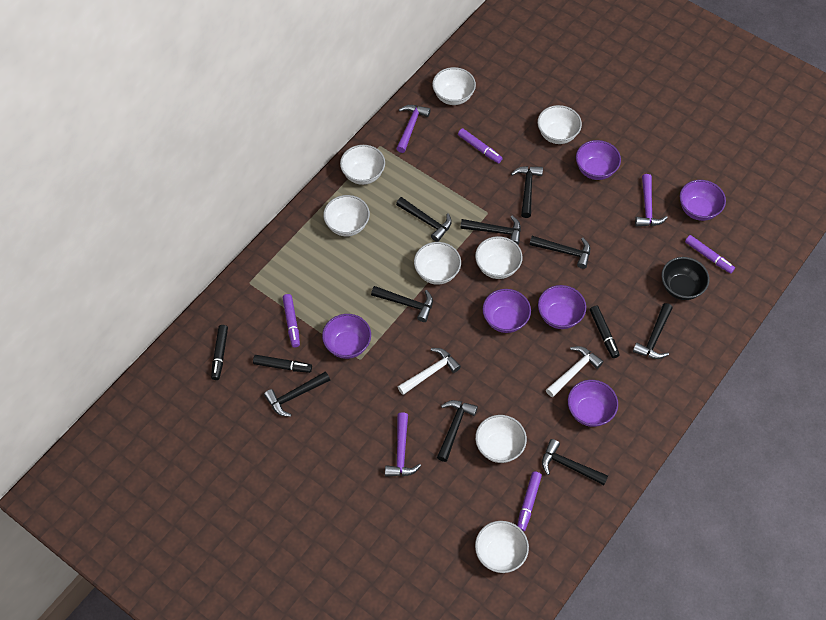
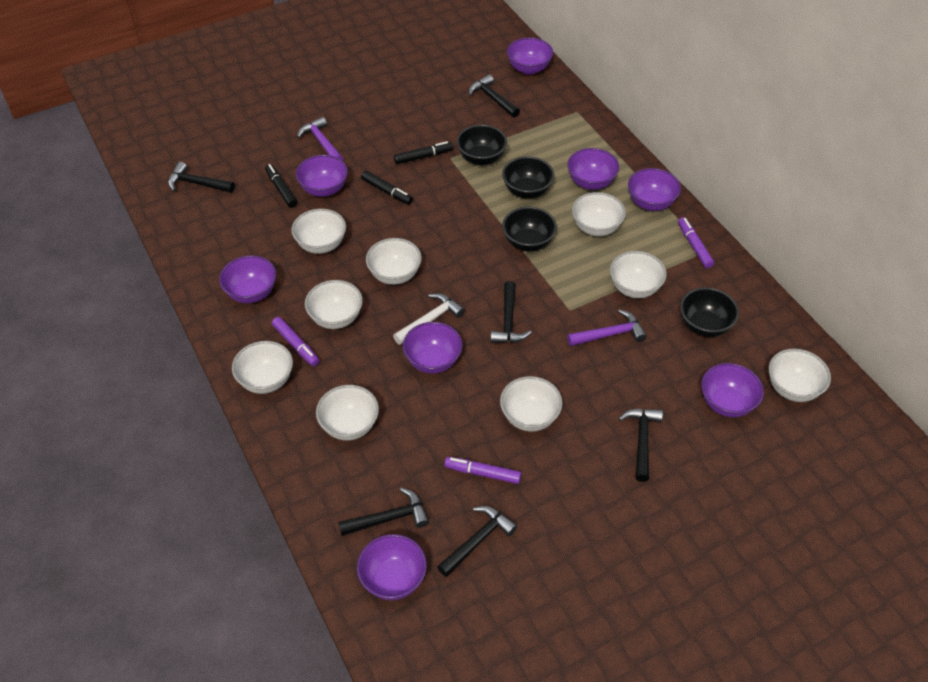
black bowl: [661,257,709,300] = 1 -> [457,125,507,165] [502,156,554,199] [502,207,557,252] [680,287,739,337] = 4
black hammer: [264,371,330,417] [371,286,433,322] [396,197,452,242] [437,400,478,462] [460,216,521,245] [511,166,543,218] [529,236,590,269] [542,439,608,485] [633,303,672,359] = 9 -> [168,162,235,193] [338,488,429,536] [437,506,517,577] [469,74,520,118] [490,281,532,343] [618,409,663,482] = 6
purple bowl: [322,314,371,359] [483,289,531,333] [538,285,586,329] [568,380,618,427] [576,140,621,180] [680,180,726,221] = 6 -> [219,255,276,303] [296,155,348,197] [357,534,427,600] [403,322,463,374] [507,37,553,75] [567,148,619,190] [628,168,681,211] [701,363,764,417] = 8
purple hammer: [385,412,421,476] [396,105,431,153] [635,174,668,226] = 3 -> [297,117,343,161] [567,309,647,346] = 2
purple marker: [283,294,300,347] [458,128,503,163] [517,471,542,532] [685,235,735,274] = 4 -> [272,317,319,366] [444,457,521,484] [678,217,714,268] = 3
white bowl: [323,195,370,236] [340,145,385,185] [414,242,461,285] [432,67,476,105] [475,236,523,279] [475,415,527,463] [475,521,529,573] [537,105,582,144] = 8 -> [232,341,293,394] [291,209,346,254] [305,280,363,329] [316,385,379,440] [366,238,422,285] [500,376,563,432] [572,192,626,236] [610,251,667,298] [769,349,831,402] = 9
white hammer: [398,348,461,395] [546,346,604,397] = 2 -> [393,293,465,345] = 1

